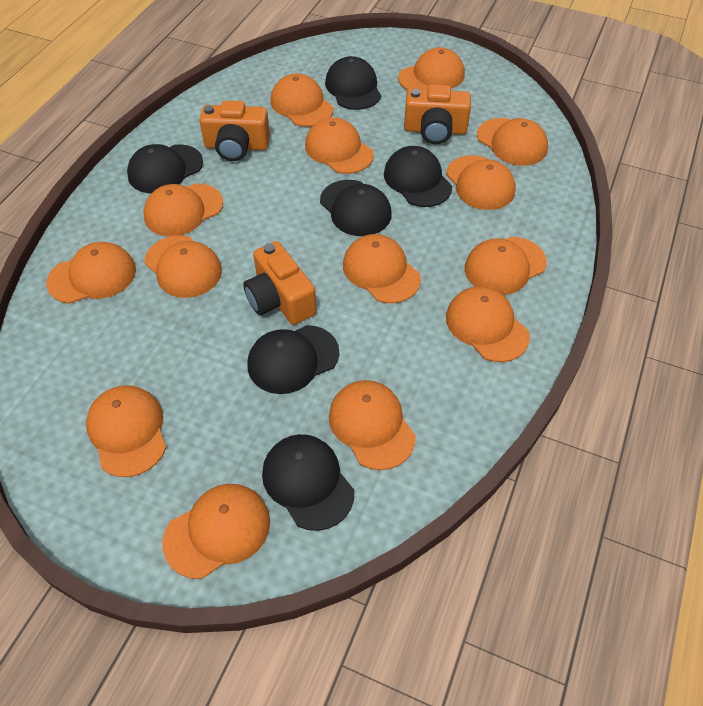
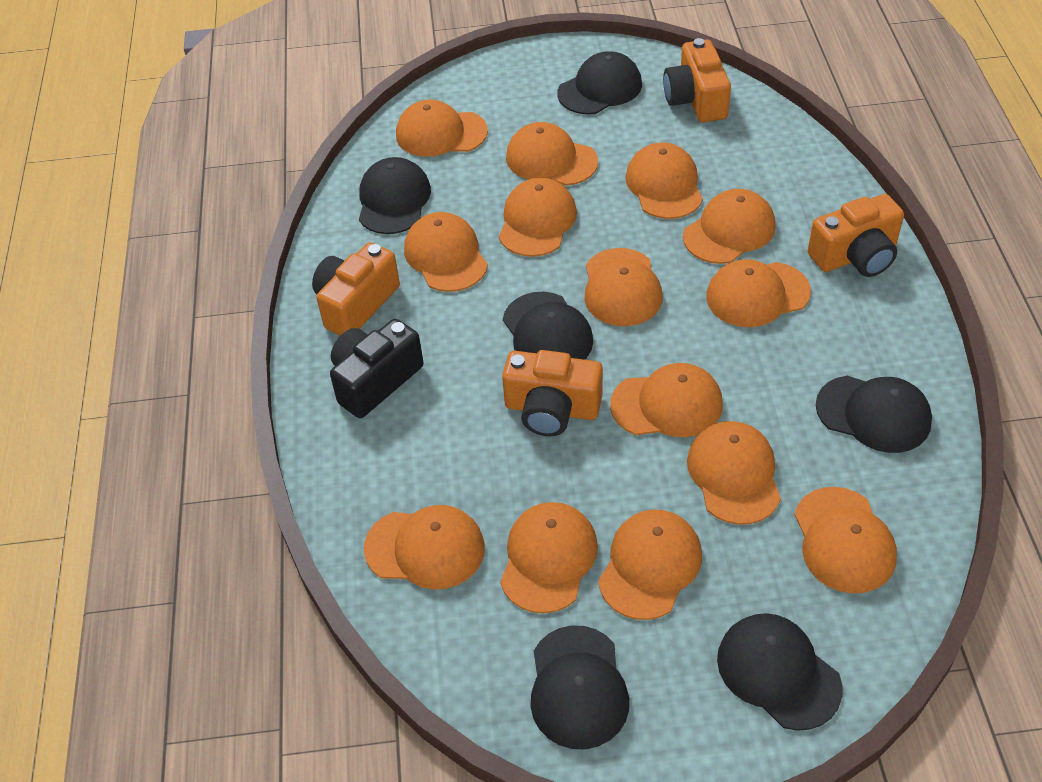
black camera: none = 0 -> [330,319,424,418] = 1
orange camera: [199,101,270,161] [243,241,317,325] [404,84,471,144] = 3 -> [312,242,400,335] [502,350,603,436] [663,38,731,122] [808,194,904,277] = 4

